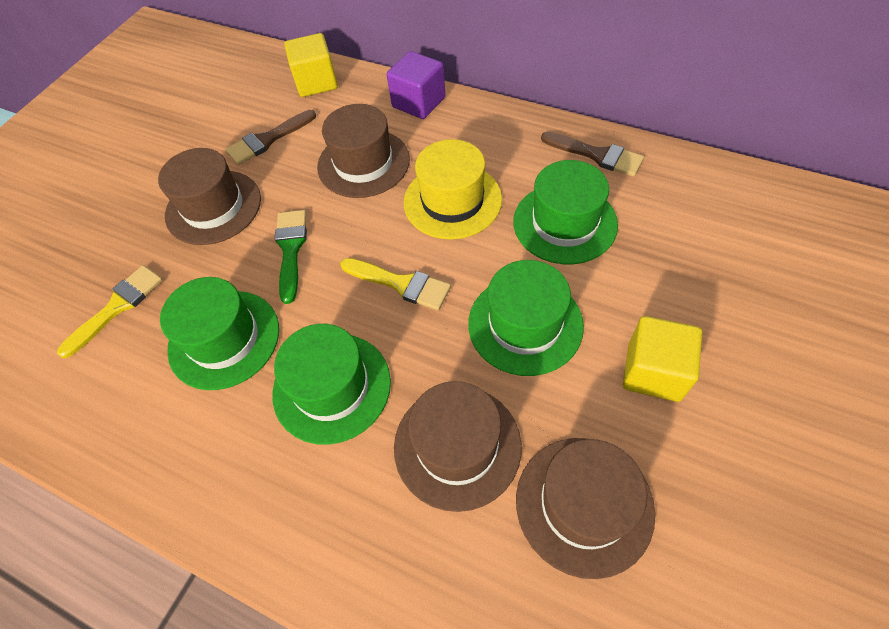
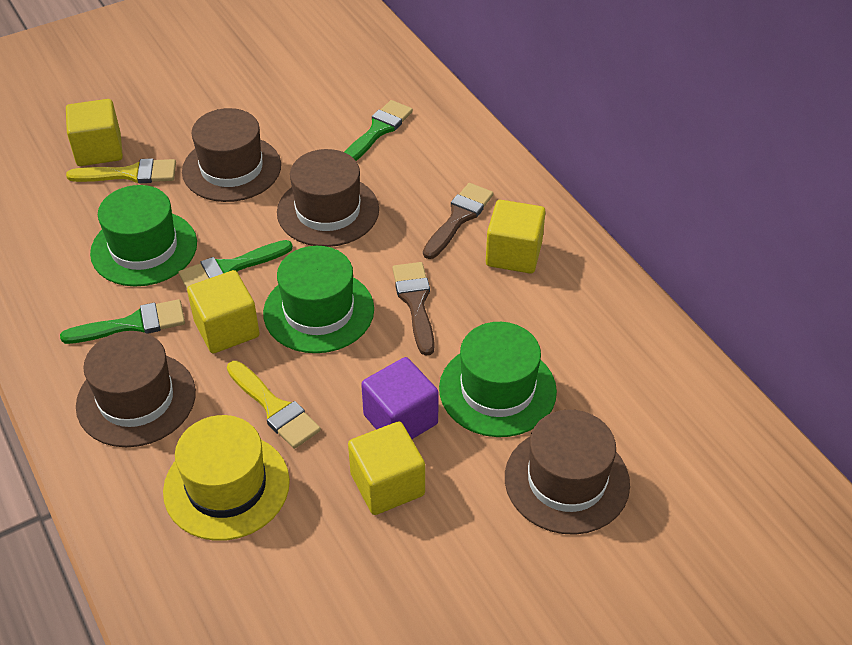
green brush: [275,210,307,304] = 1 -> [60,299,185,344] [179,240,293,289] [345,100,413,161] = 3
green hat: [160,277,279,390] [272,324,391,445] [468,260,584,376] [513,160,618,264] = 4 -> [90,185,197,286] [263,246,374,353] [439,322,557,437] = 3
yellow cube: [284,33,338,97] [623,316,702,402] = 2 -> [66,99,123,166] [187,270,260,353] [348,422,425,515] [486,200,546,274] = 4

